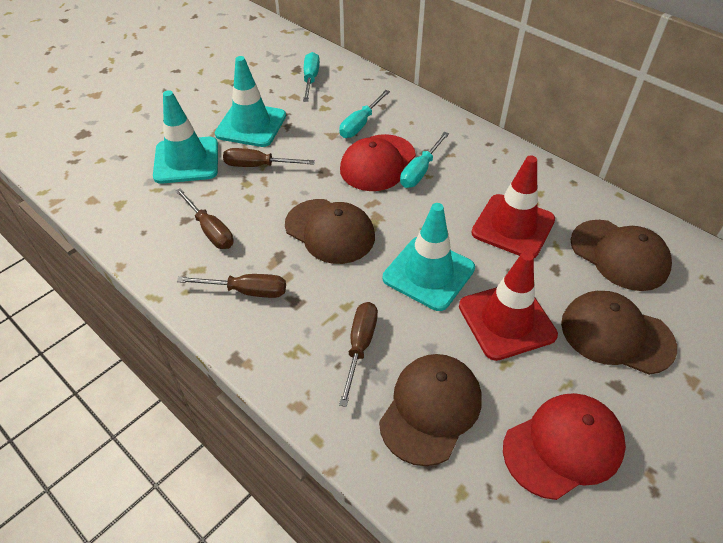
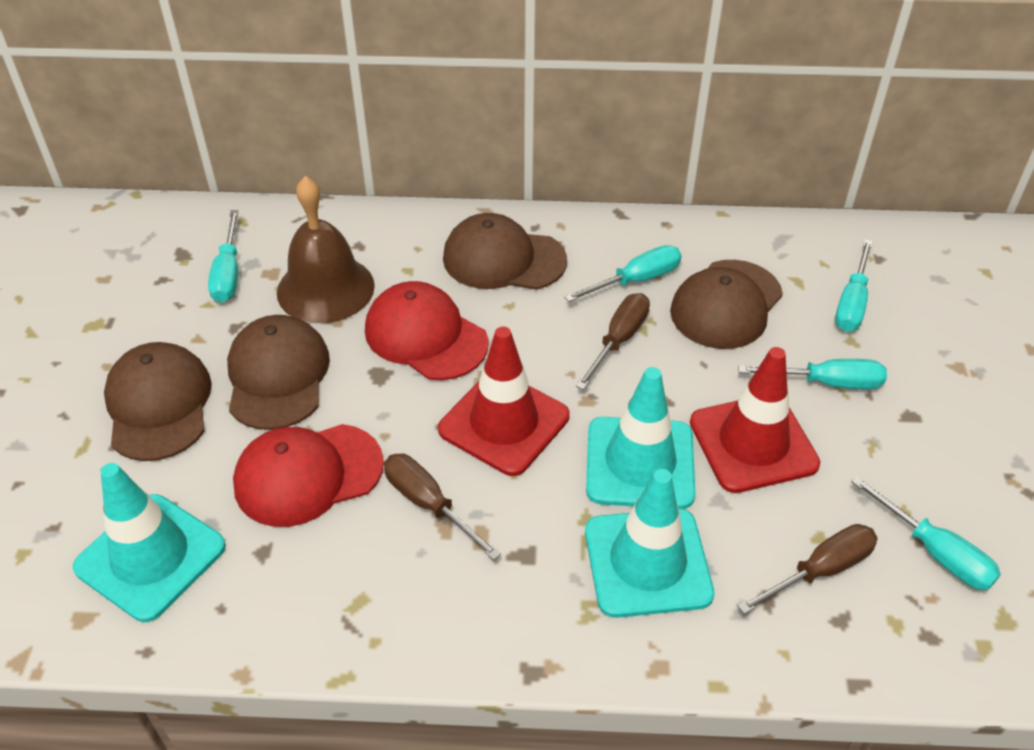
brown bell: none = 0 -> [277,176,375,323] = 1
brown screwdriver: [175,188,234,249] [177,274,286,298] [223,148,315,167] [339,302,378,407] = 4 -> [384,454,501,560] [576,293,650,390] [738,524,878,614] = 3
turquoise screwdriver: [303,52,320,102] [339,90,390,138] [400,132,449,188] = 3 -> [208,210,239,302] [564,245,682,302] [738,359,887,389] [835,239,873,332] [851,476,1001,590] = 5

